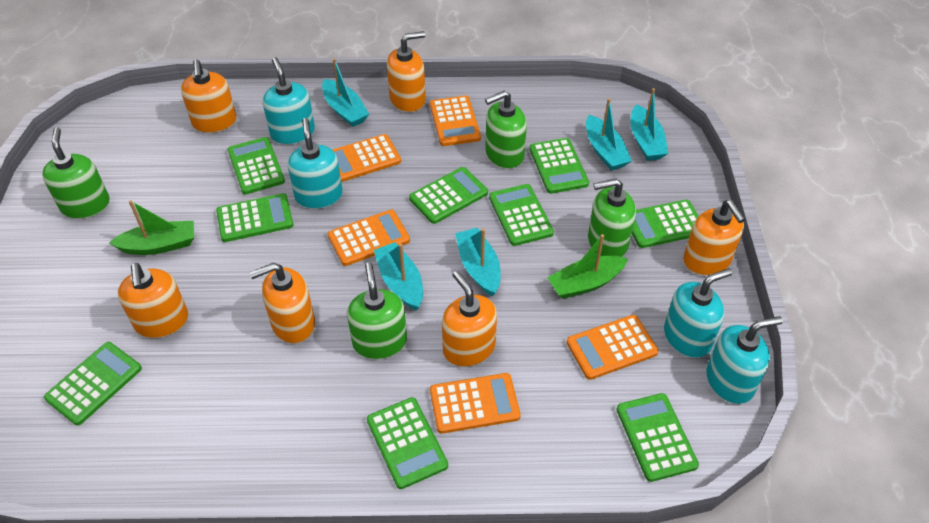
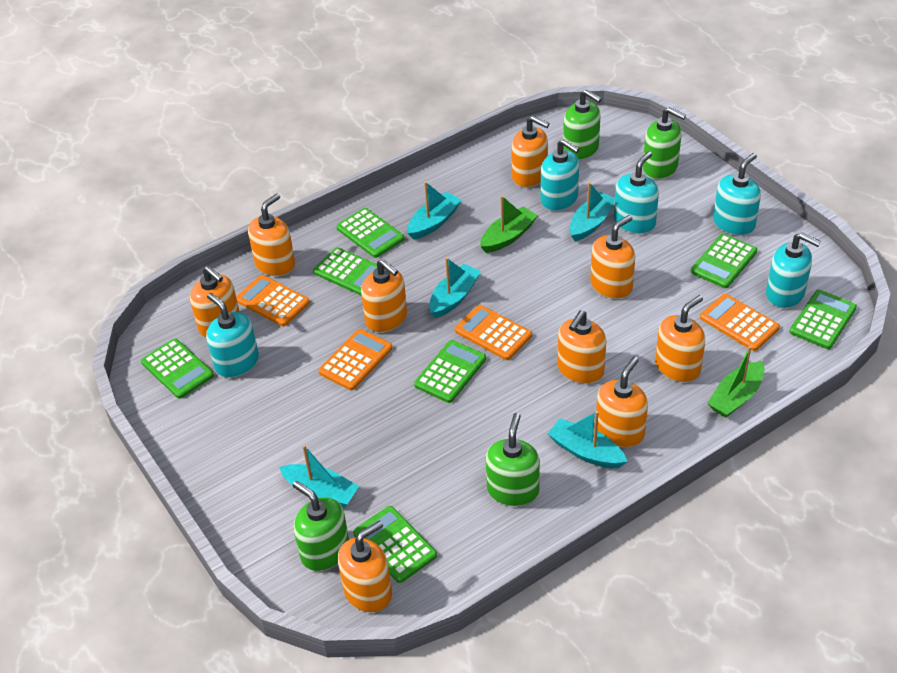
green calculator: [44,342,142,426] [216,193,294,242] [227,137,285,194] [367,397,448,489] [409,167,488,224] [489,184,554,246] [529,138,589,194] [616,393,699,482] [632,200,698,248] = 9 -> [141,339,214,399] [313,247,377,296] [336,208,404,258] [353,506,437,583] [414,340,486,403] [691,234,757,288] [790,290,857,349] = 7
orange calculator: [328,210,410,266] [333,134,401,182] [430,96,481,146] [430,373,521,434] [566,315,659,380] = 5 -> [236,275,310,326] [318,329,392,390] [455,305,532,360] [700,294,780,351] = 4
orange soap dispenser: [118,263,188,338] [181,59,237,133] [249,263,315,343] [387,31,426,112] [442,271,497,367] [683,200,745,275] = 6 -> [190,266,240,338] [248,194,295,276] [338,520,392,613] [361,259,407,332] [511,116,550,187] [557,310,606,384] [590,215,635,299] [596,357,648,447] [655,295,705,382] = 9
turquoise soap dispenser: [263,57,315,145] [288,118,343,209] [664,268,732,358] [706,316,783,404] = 4 -> [206,293,259,378] [541,139,579,211] [614,151,659,234] [713,153,761,235] [766,232,821,308] = 5

